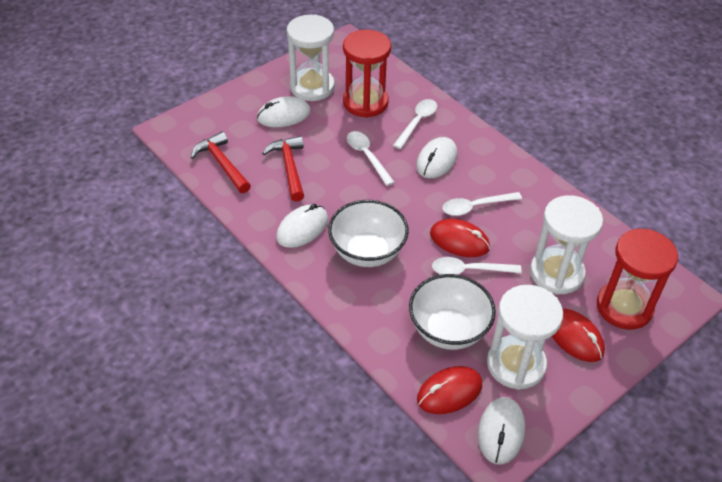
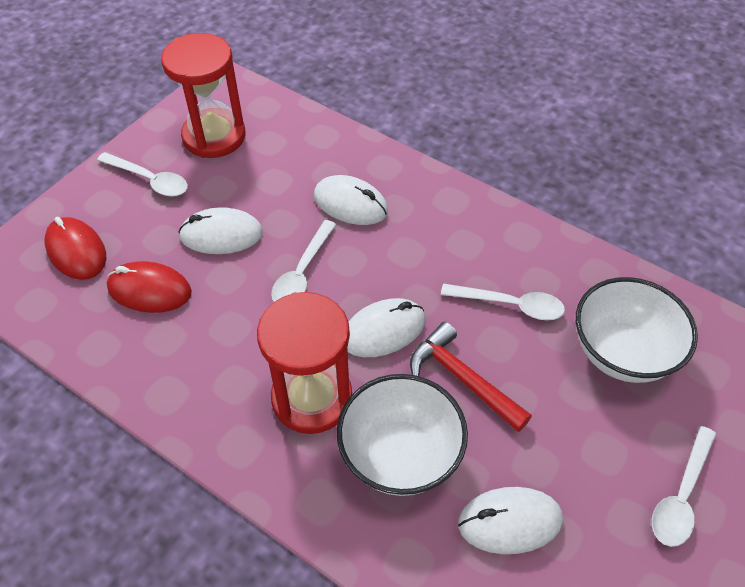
red hammer: [191,131,251,193] [262,136,304,201] = 2 -> [410,322,532,432] = 1
red mouse: [417,366,482,414] [430,219,490,257] [552,309,605,362] = 3 -> [44,217,106,280] [107,261,192,313] = 2
white hourglass: [287,14,335,101] [487,285,563,390] [530,195,603,295] = 3 -> none = 0

